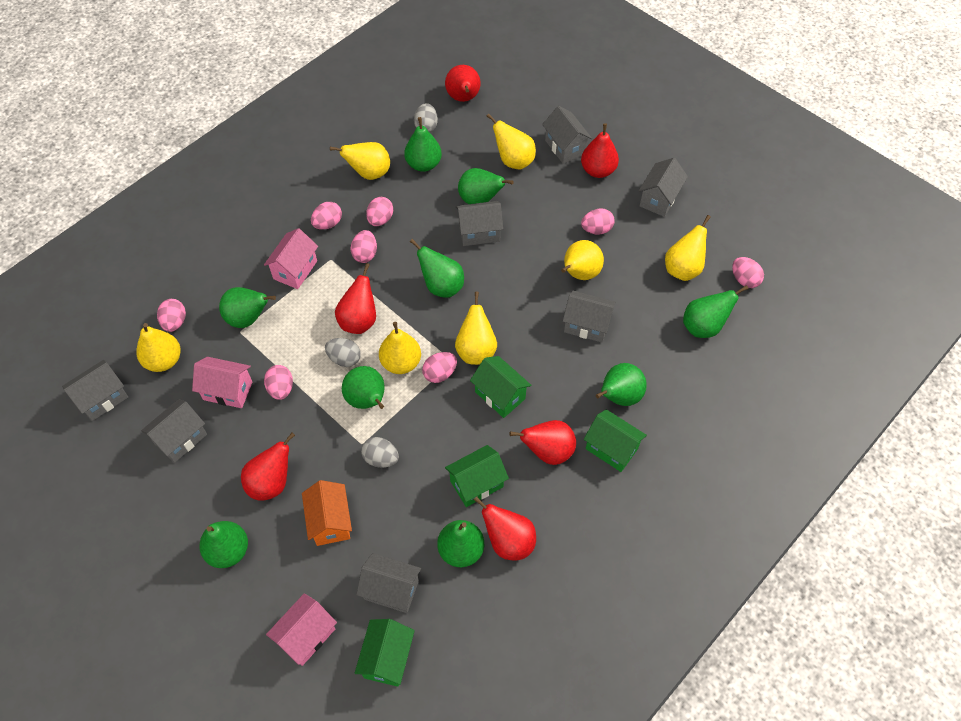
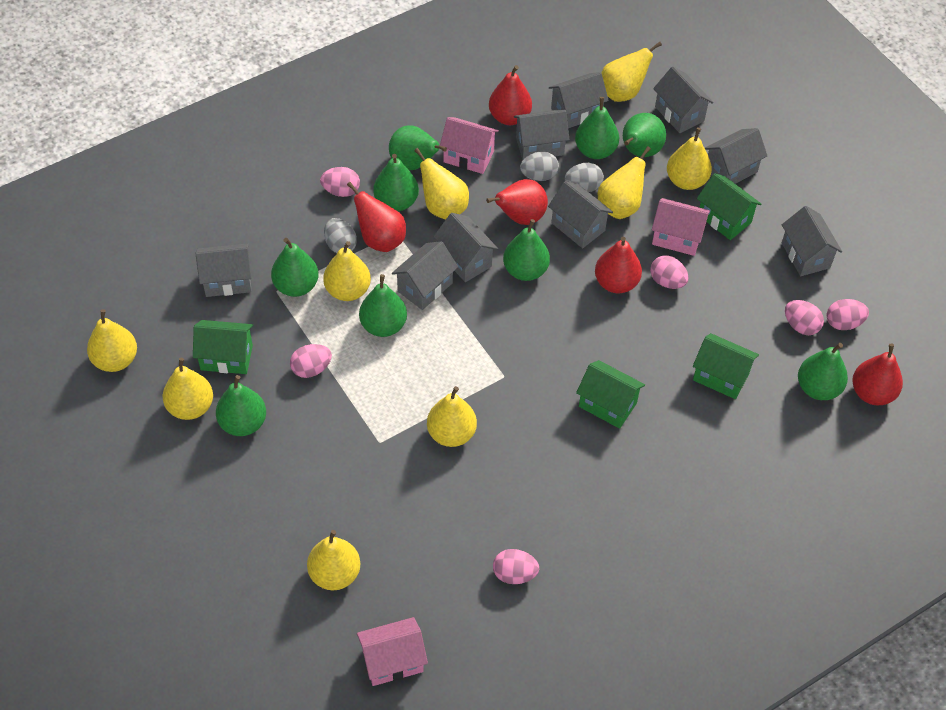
grey house: [62,360,128,421] [141,399,207,463] [356,553,421,613] [456,201,503,246] [542,106,592,164] [563,291,616,342] [639,158,688,217] = 7 -> [196,243,251,297] [392,241,458,310] [434,213,498,282] [514,109,570,160] [548,181,613,248] [549,72,609,128] [653,66,714,133] [705,128,767,184] [782,206,842,276] = 9
orange house: [302,480,352,546] = 1 -> none = 0
pink egg: [157,299,186,332] [264,365,293,400] [311,202,342,229] [351,230,377,263] [366,197,393,226] [422,352,457,383] [581,208,615,234] [732,257,764,288] = 8 -> [290,344,332,378] [320,167,360,197] [493,549,539,584] [650,256,688,289] [785,300,824,335] [827,299,869,330] = 6
red pear: [241,433,295,501] [335,263,376,334] [445,65,481,102] [474,496,536,560] [510,420,576,465] [581,123,619,178] = 6 -> [347,182,406,252] [486,179,548,225] [489,65,532,125] [595,237,642,293] [852,344,903,405] = 5
yellow pear: [136,323,180,372] [330,142,390,180] [379,322,421,374] [455,292,497,365] [486,114,536,169] [561,240,604,280] [665,215,711,281] = 7 -> [87,309,137,372] [163,358,213,420] [307,530,360,590] [323,241,371,301] [414,148,469,219] [427,386,477,447] [598,146,651,219] [602,42,662,102] [667,128,712,190] = 9

